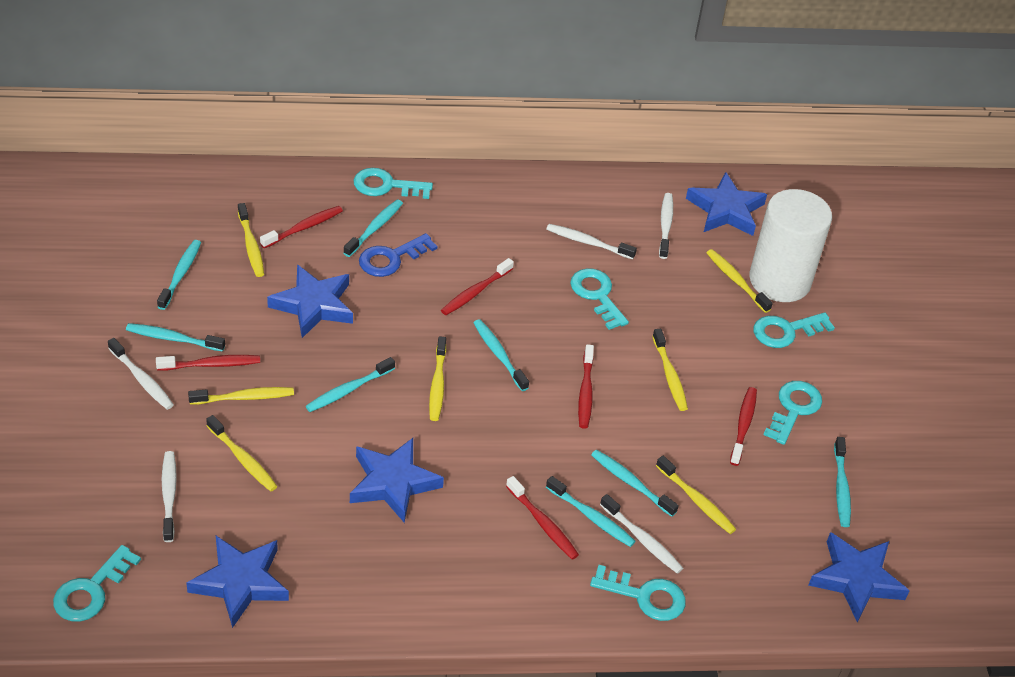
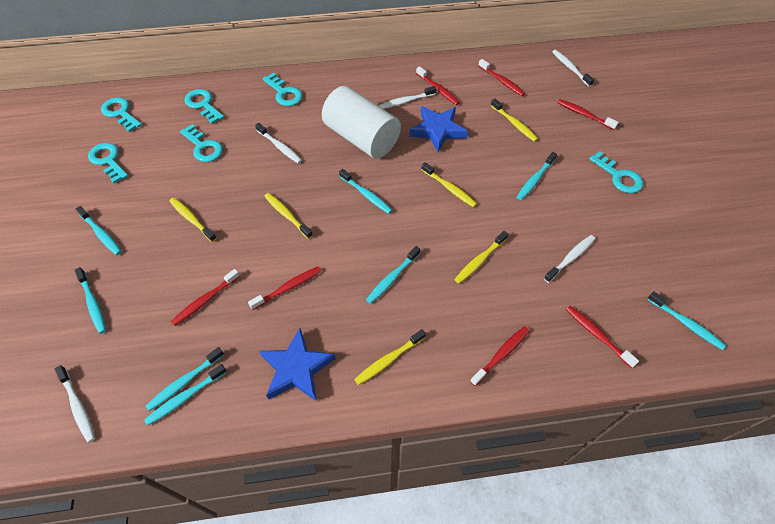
blue key: [359,233,437,277] = 1 -> none = 0
blue star: [186,536,289,628] [267,265,353,338] [350,438,444,523] [686,172,767,236] [808,532,910,622] = 5 -> [259,328,336,401] [409,106,468,152] = 2
red toothbrush: [156,355,260,371] [260,206,343,248] [441,258,514,315] [506,476,579,560] [578,344,594,429] [730,387,757,466] = 6 -> [171,269,240,326] [248,267,321,310] [416,66,460,105] [470,326,529,386] [478,59,525,96] [557,99,619,130] [566,306,639,368] = 7
yellow toothbrush: [188,387,294,405] [206,415,278,492] [238,203,264,277] [429,337,446,421] [652,329,688,411] [656,456,736,534] [707,249,773,313] = 7 -> [169,198,217,242] [264,193,313,239] [354,329,426,385] [421,162,477,207] [454,231,508,283] [491,99,538,142] = 6

